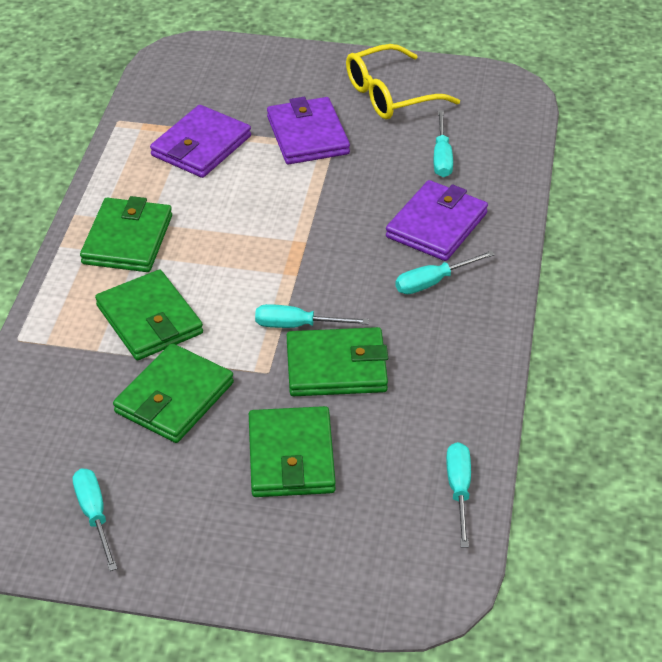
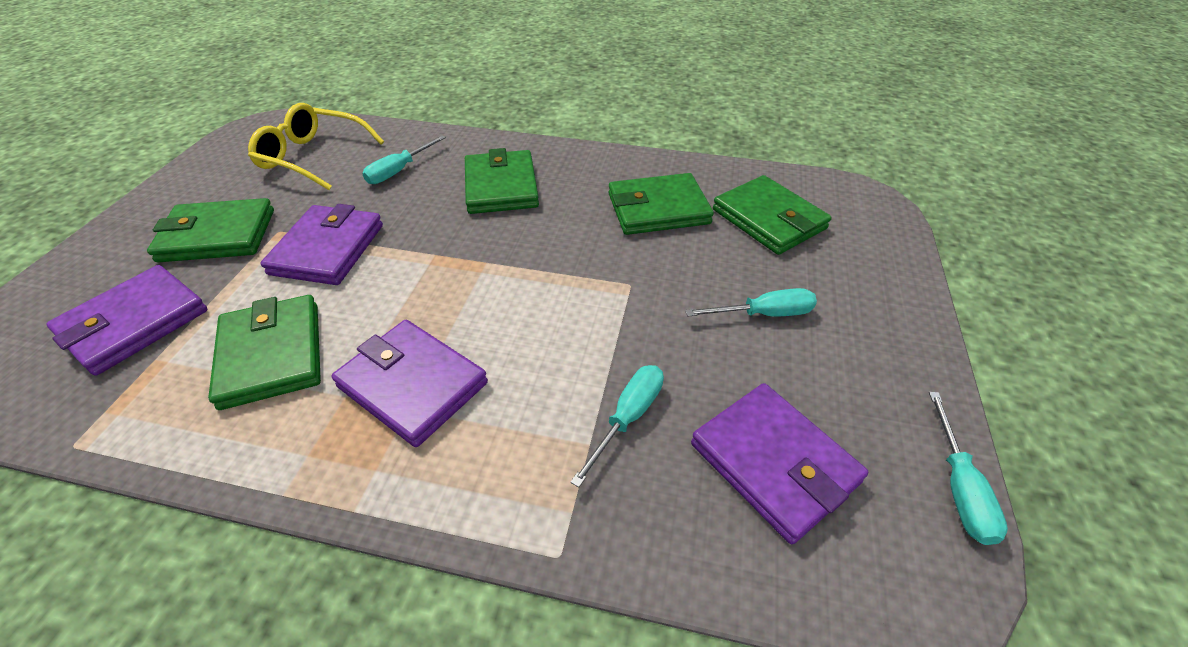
purple wallet: [150,105,251,178] [267,97,350,164] [386,180,488,261] = 3 -> [46,265,207,376] [261,204,383,285] [332,320,488,447] [691,383,868,544] = 4
turquoise screwdriver: [73,468,117,571] [255,304,369,328] [395,250,495,294] [434,110,453,177] [446,442,471,548] = 5 -> [362,135,446,184] [570,365,664,487] [685,288,817,317] [929,392,1008,545] = 4

